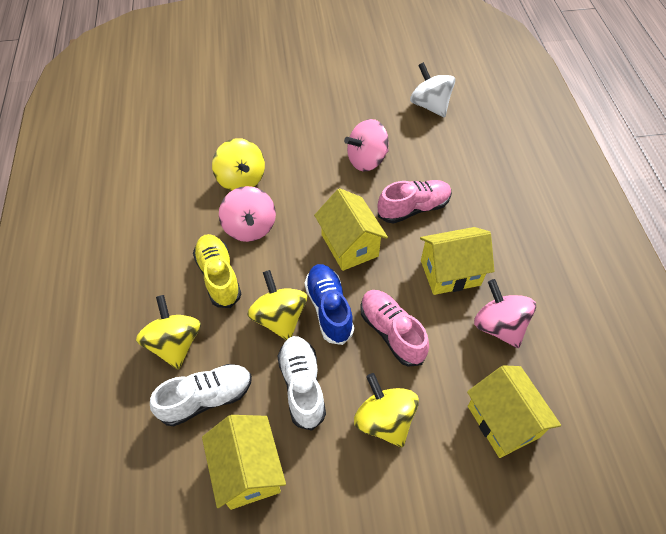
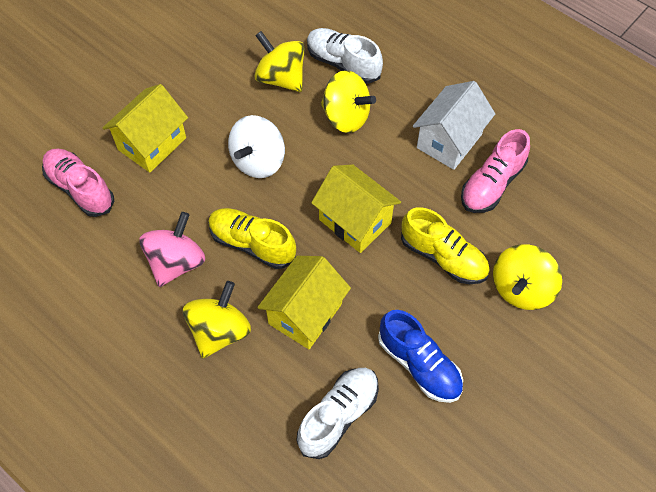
pink spinning top: [219,186,276,242] [344,119,389,172] [474,279,536,348] = 3 -> [139,212,205,287] = 1
white house: none = 0 -> [413,81,495,170] = 1
yellow house: [202,415,286,510] [314,188,388,271] [420,227,494,295] [467,365,561,458] = 4 -> [103,84,188,173] [257,256,351,349] [311,164,401,253] = 3
yellow shoe: [193,234,241,308] = 1 -> [208,208,296,269] [401,207,490,284] = 2

